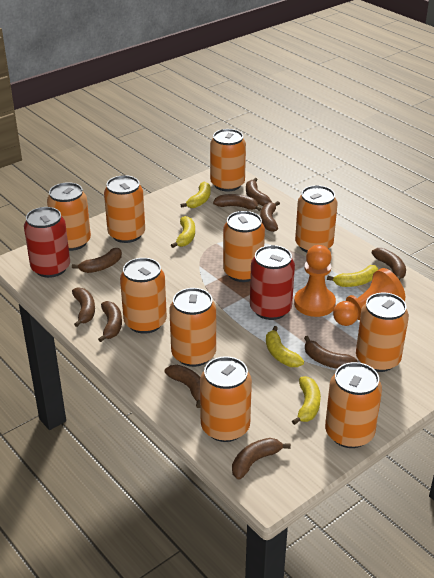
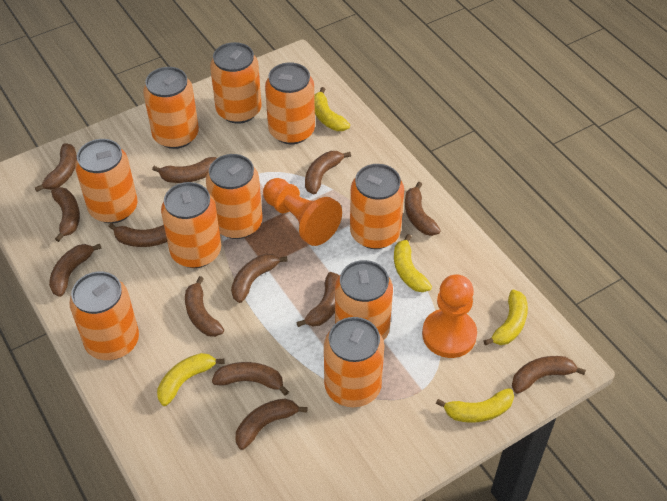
brown banana: [72,248,122,273] [72,287,95,327] [98,301,122,342] [165,365,200,408] [213,194,261,211] [232,438,291,480] [246,178,272,206] [260,201,280,232] [304,336,358,369] [372,248,406,280] = 10 -> [35,143,77,192] [49,244,102,297] [51,187,80,242] [108,223,167,247] [152,157,217,183] [185,276,224,337] [212,362,289,396] [231,254,288,303] [235,398,308,450] [296,272,339,327] [305,151,351,194] [405,182,441,236] [512,356,586,394] = 13
red can: [24,207,70,278] [250,245,295,320] = 2 -> none = 0

